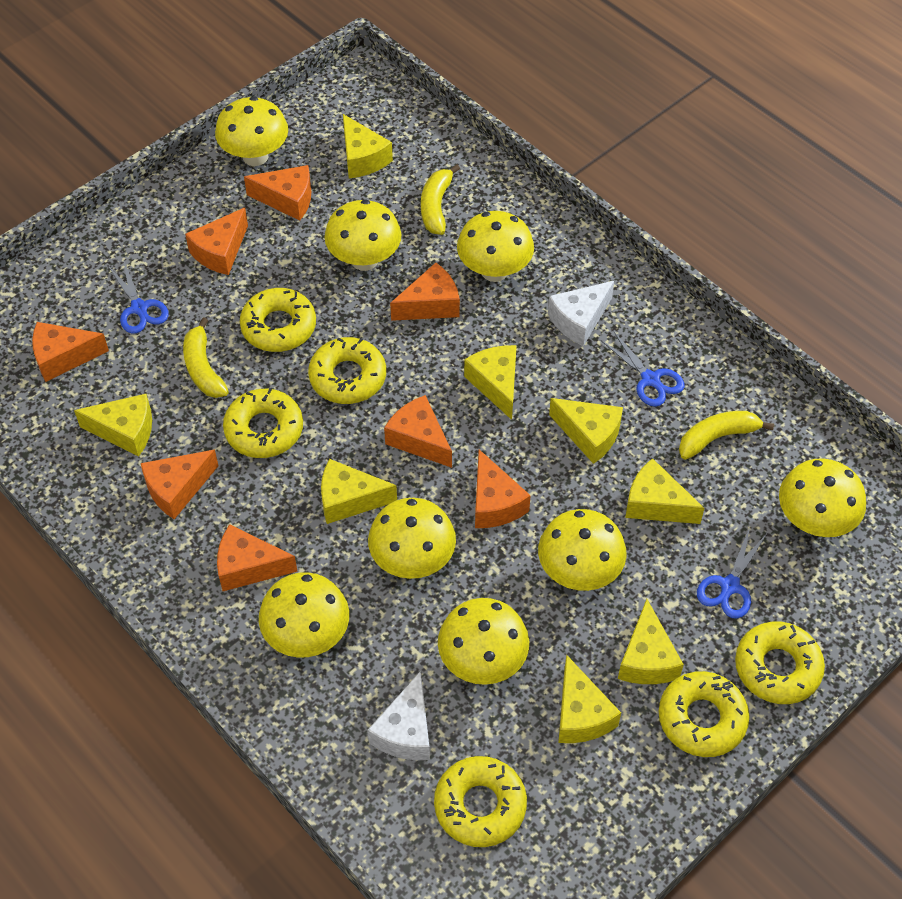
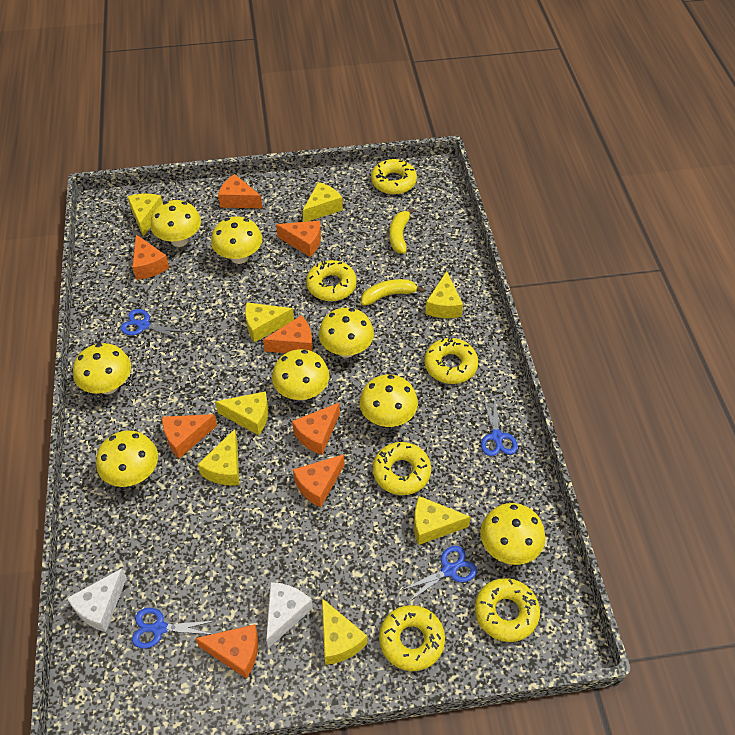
blue scissors: [108,259,169,334] [600,332,684,407] [697,527,767,619] = 3 -> [121,309,187,340] [132,608,214,649] [400,546,477,601] [481,398,518,456] = 4
yellow banana: [183,317,229,398] [421,164,460,235] [679,411,774,460] = 3 -> [361,279,424,306] [389,208,415,254] = 2

